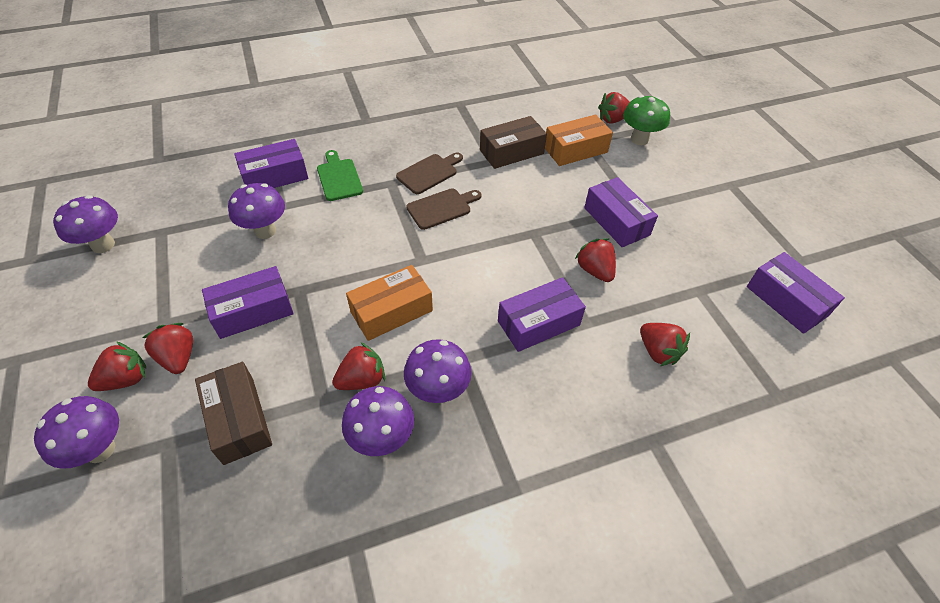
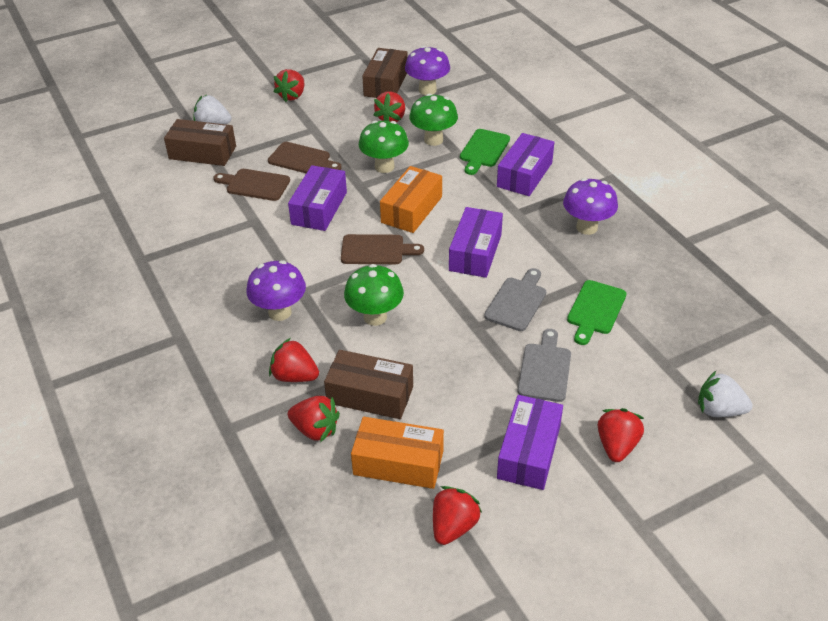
brown box: [195,362,272,465] [480,116,547,169] = 2 -> [164,119,236,166] [324,350,413,419] [362,48,408,98] = 3
brown cutting board: [396,152,463,194] [406,188,482,230] = 2 -> [213,169,290,201] [268,142,342,173] [341,234,424,264] = 3
green cutting board: [317,150,363,201] = 1 -> [460,129,510,175] [567,280,627,345] = 2
green mushroom: [623,95,670,145] = 1 -> [344,264,404,326] [359,121,409,173] [409,93,458,146] = 3
grey cutting board: none = 0 -> [484,268,546,331] [517,329,571,402] = 2
purple box: [202,266,294,339] [234,139,308,188] [498,277,586,352] [584,177,658,247] [747,252,845,334] = 5 -> [288,165,347,231] [449,207,503,278] [497,133,554,196] [497,395,563,490] = 4
purple mushroom: [34,396,119,469] [53,195,118,253] [228,183,285,239] [342,386,414,456] [404,339,472,403] = 5 -> [246,260,306,321] [405,46,450,95] [563,178,618,235] = 3
white strawberry: none = 0 -> [193,95,231,124] [698,371,752,417] = 2

